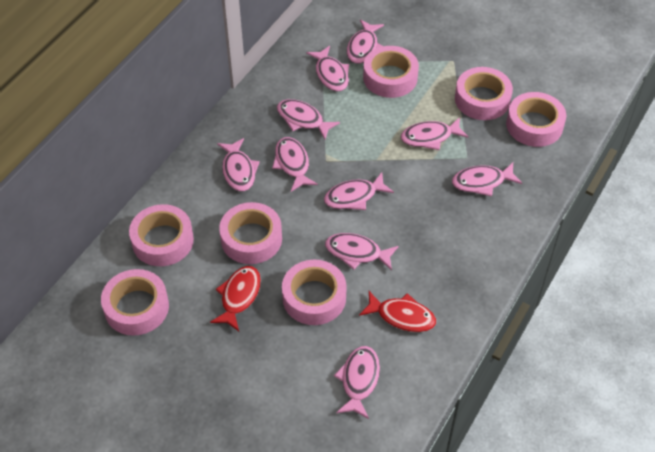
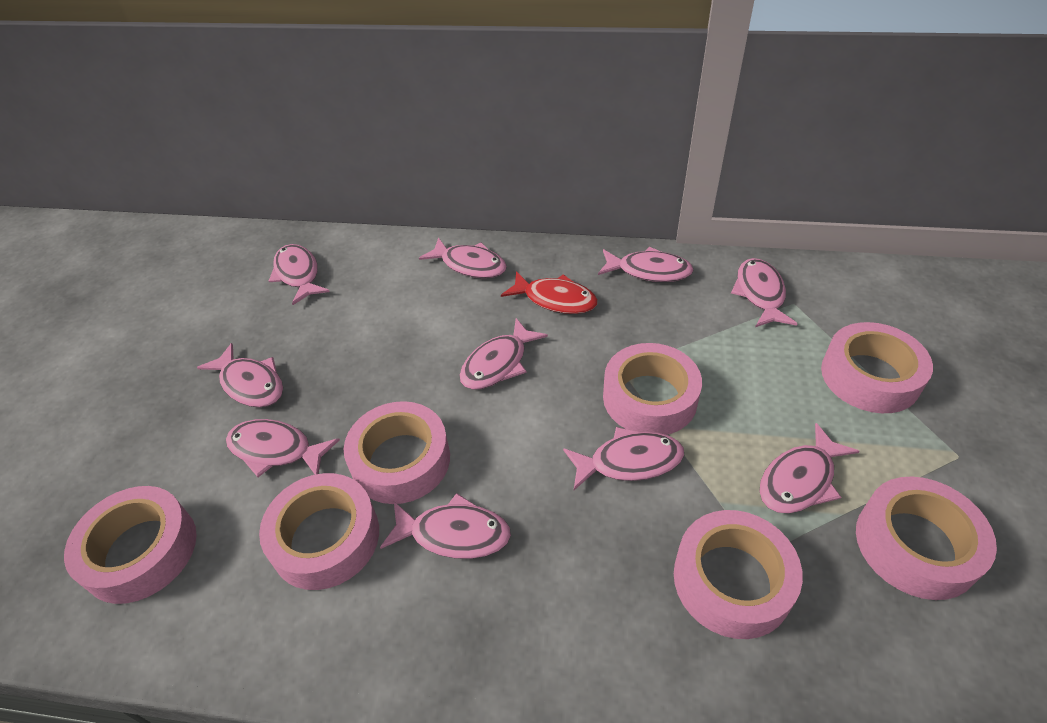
red fish: [210,266,261,331] [359,291,436,332] = 2 -> [501,271,598,314] = 1

